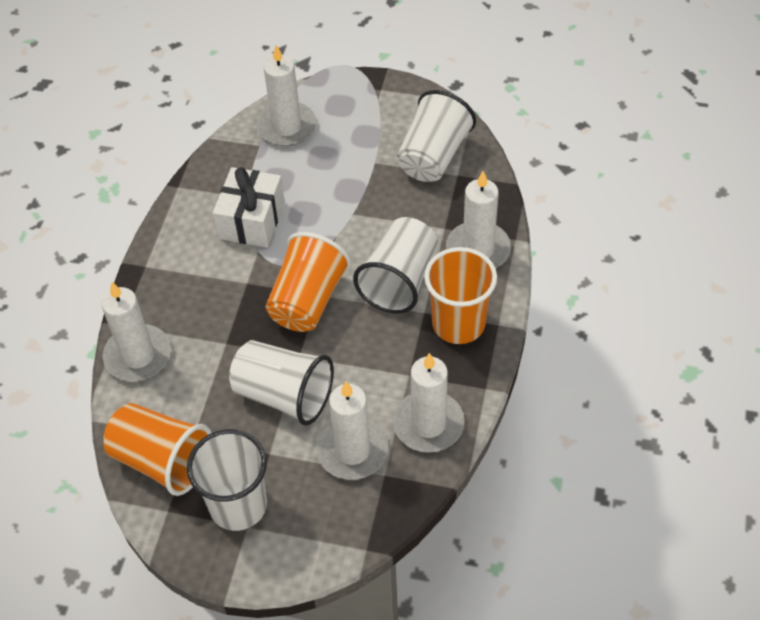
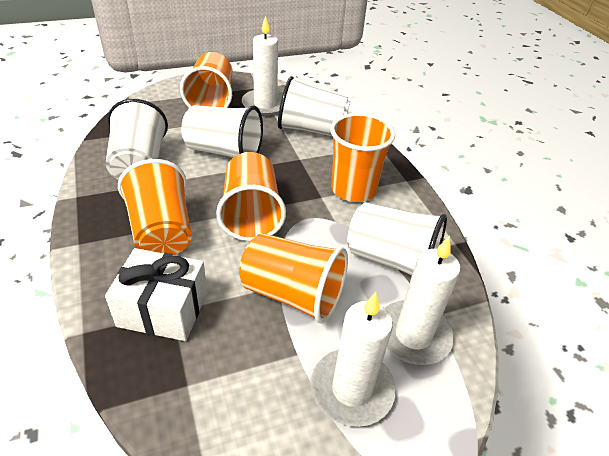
orange cup: [103,403,212,496] [266,232,351,332] [424,247,497,344] = 3 -> [118,159,192,255] [180,52,232,108] [216,152,286,241] [239,233,348,323] [330,113,395,202] = 5
white candle: [101,282,171,382] [256,45,316,146] [316,381,389,480] [393,353,465,453] [446,171,511,268] = 5 -> [242,15,283,116] [311,292,396,427] [385,235,461,365] = 3

